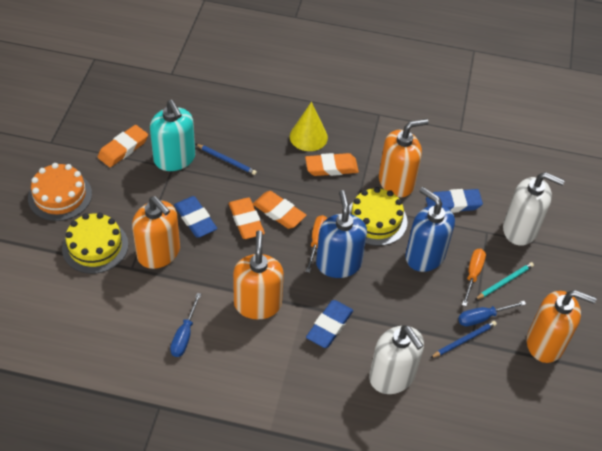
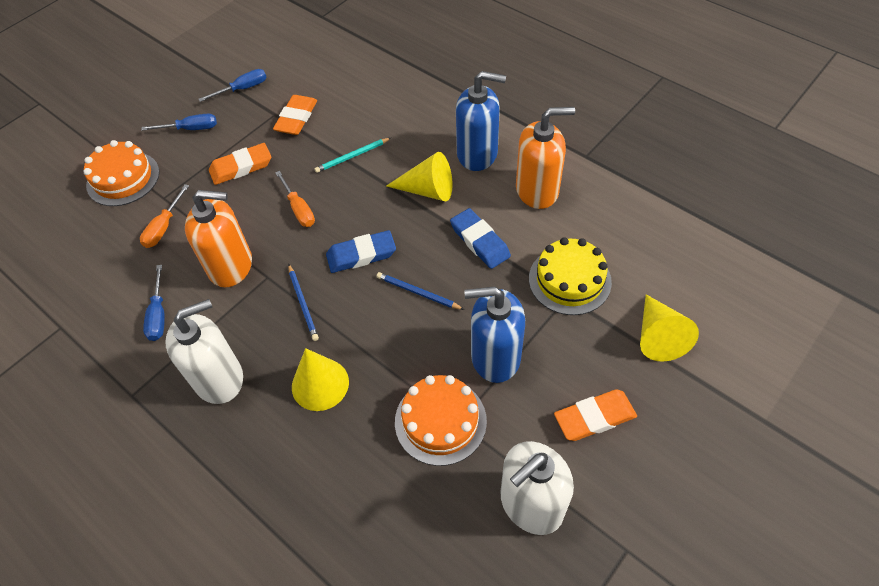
blue eraser: [174,196,217,238] [306,300,353,348] [426,189,483,213] = 3 -> [326,230,396,273] [450,208,511,269] = 2
blue screwdriver: [170,293,201,357] [458,301,526,326] = 2 -> [141,114,217,131] [143,265,165,341] [198,69,267,102] = 3
orange cake: [28,163,92,221] = 1 -> [83,140,160,206] [395,375,487,466] = 2
orange eraser: [98,125,148,167] [229,198,265,239] [253,191,306,229] [305,153,359,176] = 4 -> [209,143,271,185] [273,95,317,135] [554,389,637,441] = 3
orange soap dispenser: [132,196,180,269] [233,230,284,319] [379,119,429,197] [527,290,597,363] = 4 -> [185,190,252,287] [516,107,575,209] = 2
turquoise soap dispenser: [150,100,195,171] = 1 -> none = 0
yellow cake: [62,213,128,274] [349,187,407,246] = 2 -> [529,237,612,315] = 1
yellow cone: [290,102,328,151] = 1 -> [292,348,349,411] [387,152,452,201] [640,294,699,362] = 3

